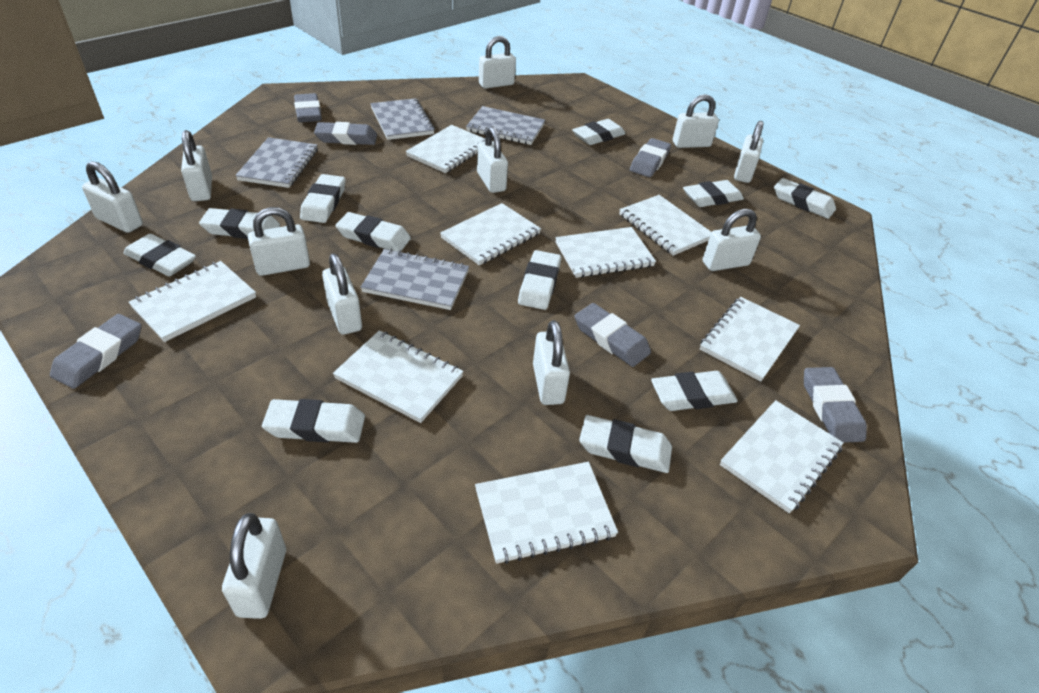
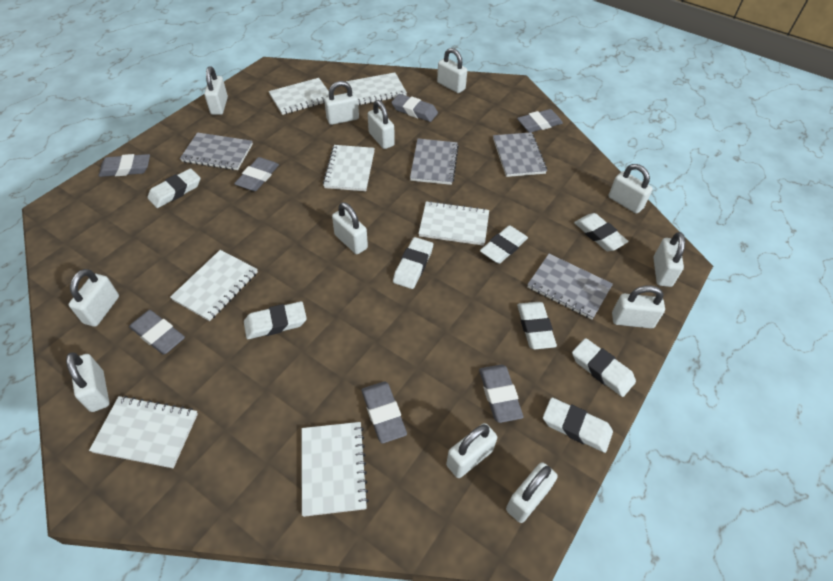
grey eraser: [50,314,142,389] [294,93,322,122] [314,122,377,145] [574,303,651,367] [630,138,671,177] [804,367,867,443] = 6 -> [98,154,150,177] [129,310,185,355] [234,157,279,191] [362,381,407,443] [391,94,438,122] [479,365,523,423] [517,109,563,133] = 7
white eraser: [124,233,196,276] [199,208,280,239] [262,399,365,443] [300,174,345,223] [335,212,411,252] [518,250,561,310] [572,119,625,145] [579,415,672,473] [651,371,738,411] [683,180,744,207] [774,178,836,219] = 11 -> [147,168,200,208] [244,301,307,339] [393,237,433,289] [480,225,528,264] [517,302,557,349] [543,397,613,453] [572,338,636,397] [574,213,629,251] = 8
white notebook: [129,261,256,342] [333,330,464,423] [406,125,485,173] [440,203,541,265] [475,462,618,564] [555,227,656,278] [619,195,711,256] [700,297,800,382] [720,400,843,513] = 9 -> [89,396,198,468] [170,250,258,321] [269,78,329,115] [301,422,369,517] [323,145,375,191] [345,72,407,105] [418,201,489,246] = 7
white padlock: [82,161,143,233] [181,130,212,201] [222,513,286,619] [248,207,310,276] [322,254,362,335] [477,126,508,193] [479,36,516,89] [533,320,570,405] [673,94,719,148] [703,209,761,271] [734,121,763,183] = 11 -> [66,352,109,412] [68,269,119,327] [204,66,228,115] [324,81,359,125] [332,202,368,254] [368,100,395,149] [437,48,467,93] [446,423,497,478] [506,462,558,523] [608,164,653,214] [612,285,665,328] [653,232,685,287] = 12

